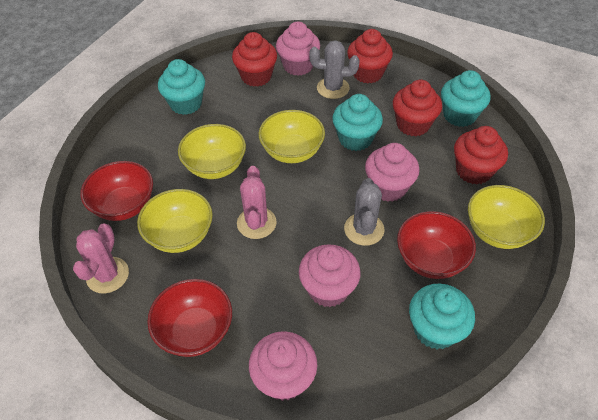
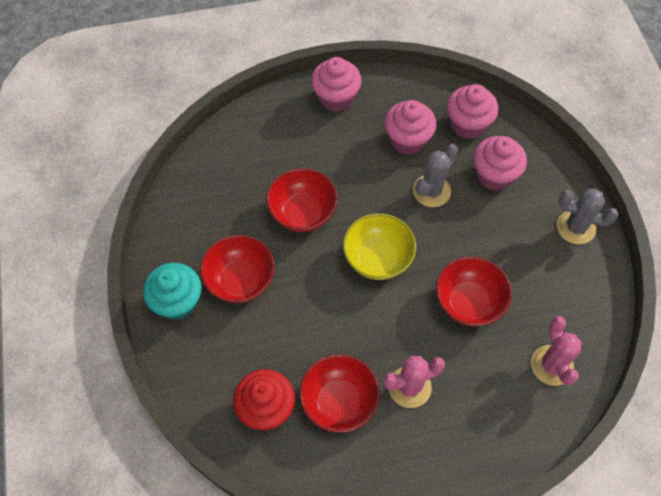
red bowl: [81,161,153,221] [147,279,232,357] [397,211,476,279] = 3 -> [200,235,275,303] [266,168,337,232] [299,354,380,433] [436,257,512,326] = 4
red cupcake: [232,32,277,87] [347,29,393,83] [393,80,442,136] [454,126,508,184] = 4 -> [233,369,295,430] = 1
turquoise cupcake: [158,59,205,115] [332,94,383,151] [409,284,475,350] [441,70,491,127] = 4 -> [143,263,202,320] = 1
yellow bowl: [137,189,213,253] [178,124,246,179] [259,110,325,163] [468,185,545,249] = 4 -> [343,213,416,280] = 1

